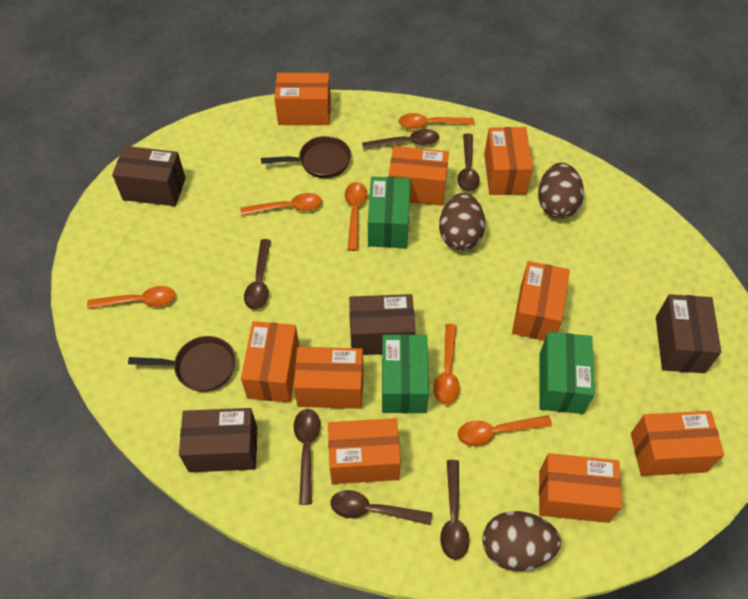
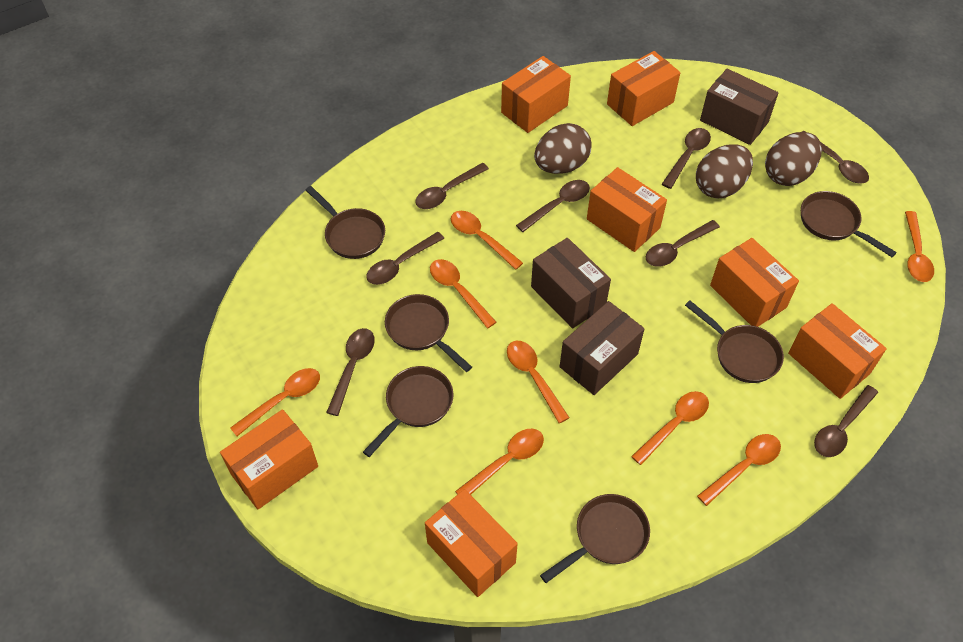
brown box: [112,146,186,206] [179,408,257,472] [349,294,415,355] [656,294,721,373] = 4 -> [531,238,611,328] [560,301,645,395] [700,69,779,145] = 3
brown pan: [128,336,236,392] [261,136,351,178] = 2 -> [306,186,385,259] [363,366,453,457] [385,294,472,372] [540,494,650,583] [685,300,784,383] [801,191,897,257] = 6
brown spoon: [244,239,271,310] [293,409,320,505] [330,490,432,525] [362,129,439,150] [440,460,469,560] [457,133,480,192] = 6 -> [326,328,375,416] [366,232,445,285] [415,163,489,209] [516,180,590,232] [646,220,720,267] [662,128,711,189] [802,131,869,183] [814,385,878,457] = 8
green box: [368,177,410,248] [382,334,429,413] [539,332,594,414] = 3 -> none = 0
orange box: [241,321,299,402] [274,73,331,125] [294,347,363,409] [328,418,401,484] [389,146,449,206] [484,127,533,195] [512,261,570,341] [539,453,622,523] [631,411,724,476] = 9 -> [220,409,318,509] [425,489,518,597] [501,56,571,133] [587,167,667,252] [607,51,680,126] [710,238,799,327] [788,303,887,399] = 7
orange spoon: [87,286,176,309] [241,193,322,216] [345,182,367,251] [398,113,474,129] [433,324,460,405] [458,415,552,446] = 6 -> [230,368,320,436] [430,259,496,328] [451,211,523,270] [455,429,544,495] [507,340,570,423] [631,391,709,465] [697,434,781,506] [905,211,934,282] = 8

